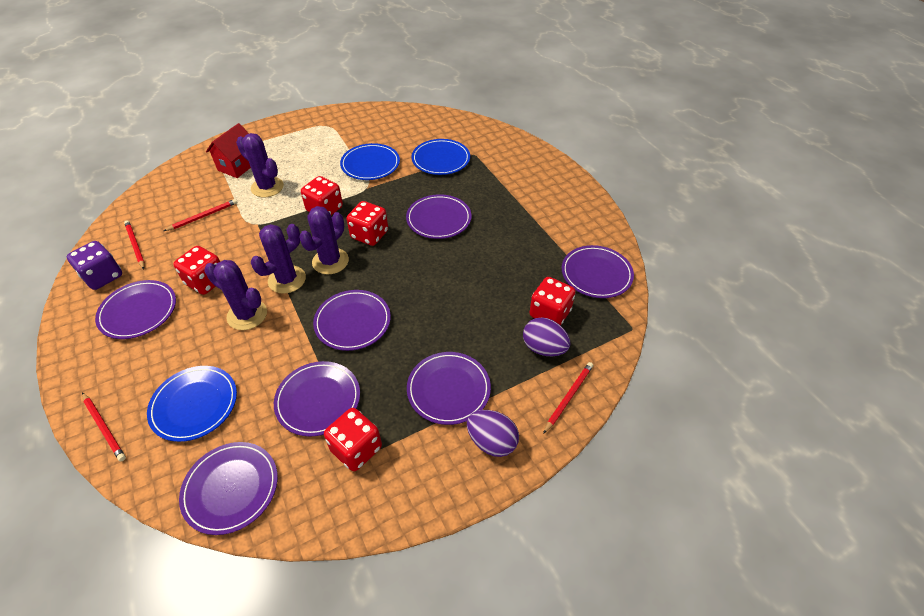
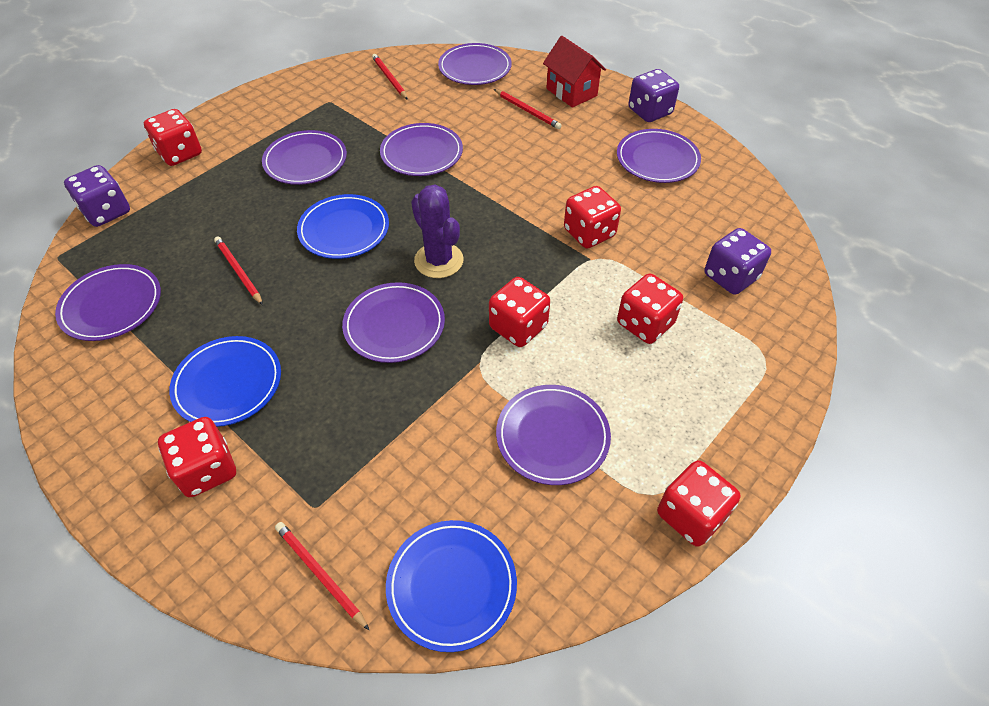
purple cactus: [204,260,267,330] [236,133,284,197] [251,224,306,294] [299,206,349,274] = 4 -> [411,185,464,278] = 1
purple dice: [67,241,122,290] = 1 -> [64,165,130,227] [628,69,679,122] [705,228,771,295] = 3
purple egg: [467,410,519,457] [523,317,570,356] = 2 -> none = 0
red dice: [173,246,220,295] [301,176,343,215] [324,408,382,471] [346,201,388,246] [529,277,576,326] = 5 -> [144,109,202,166] [158,417,236,497] [489,277,550,347] [564,186,621,249] [617,274,683,344] [657,460,740,547] = 6

